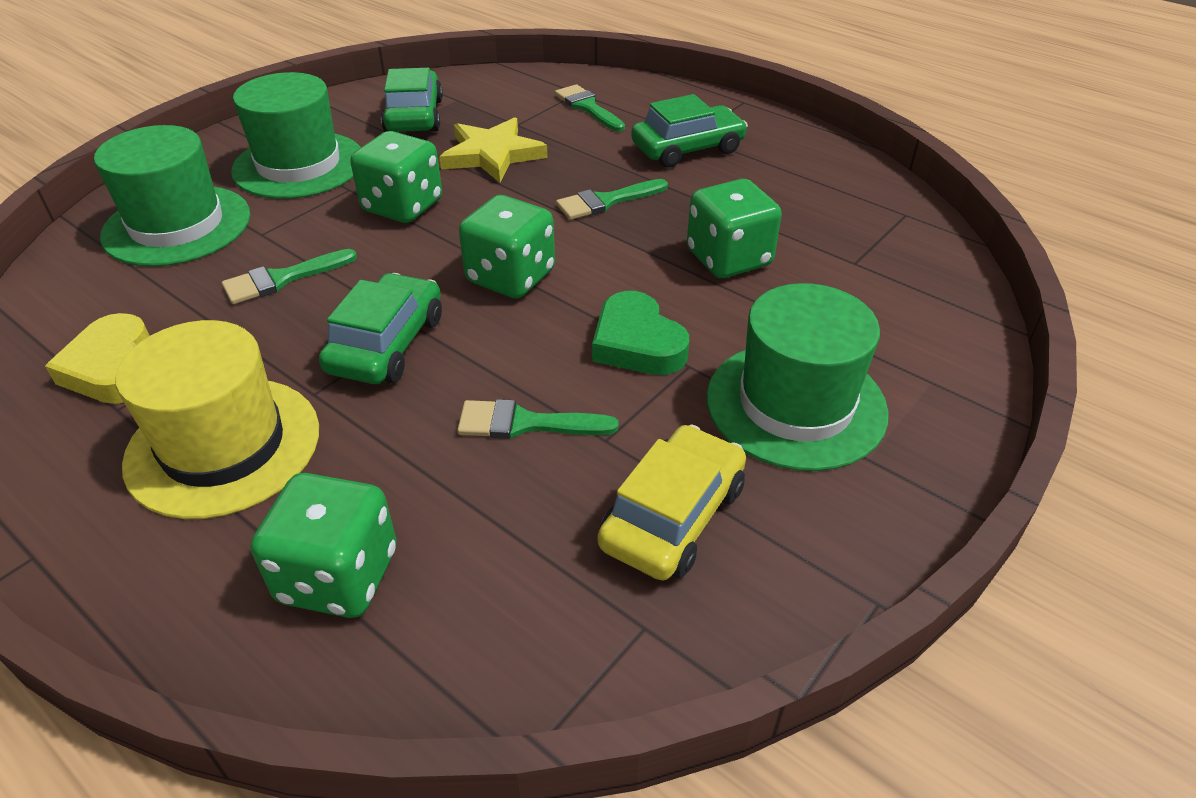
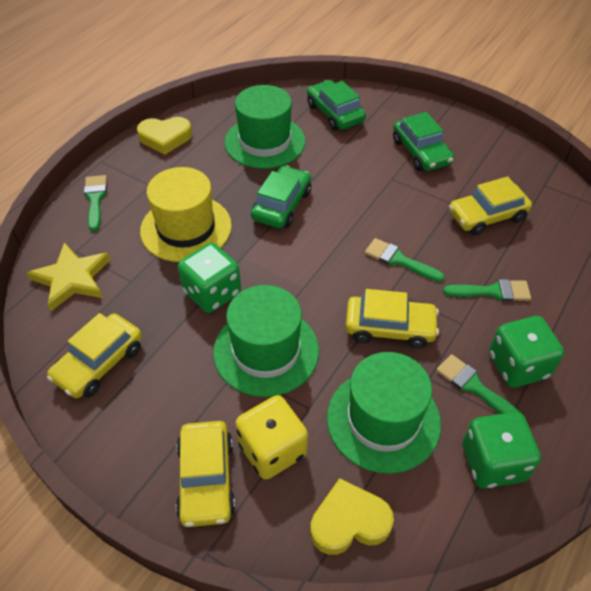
green dice: [251,473,397,618] [350,131,442,223] [459,195,555,298] [687,179,782,278] = 4 -> [178,243,241,313] [462,412,541,488] [489,316,564,388] = 3
green heart: [592,291,689,375] = 1 -> none = 0
yellow car: [597,425,746,580] = 1 -> [47,313,142,398] [176,421,236,527] [345,289,439,349] [449,176,532,235] = 4
yellow dice: none = 0 -> [235,395,308,480] = 1
yellow heart: [45,313,150,404] = 1 -> [137,117,192,155] [310,478,394,555] = 2

